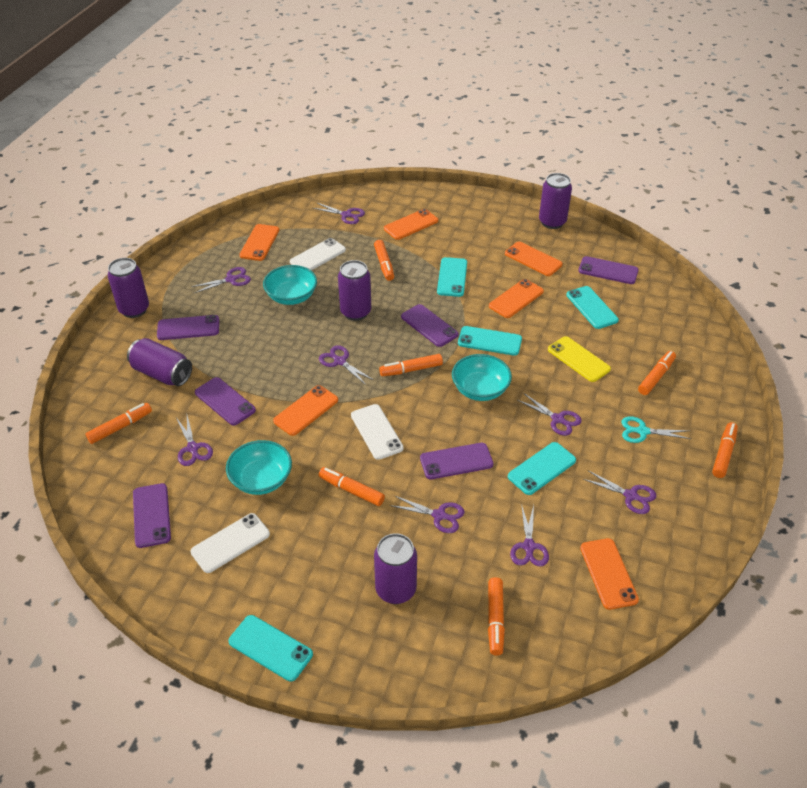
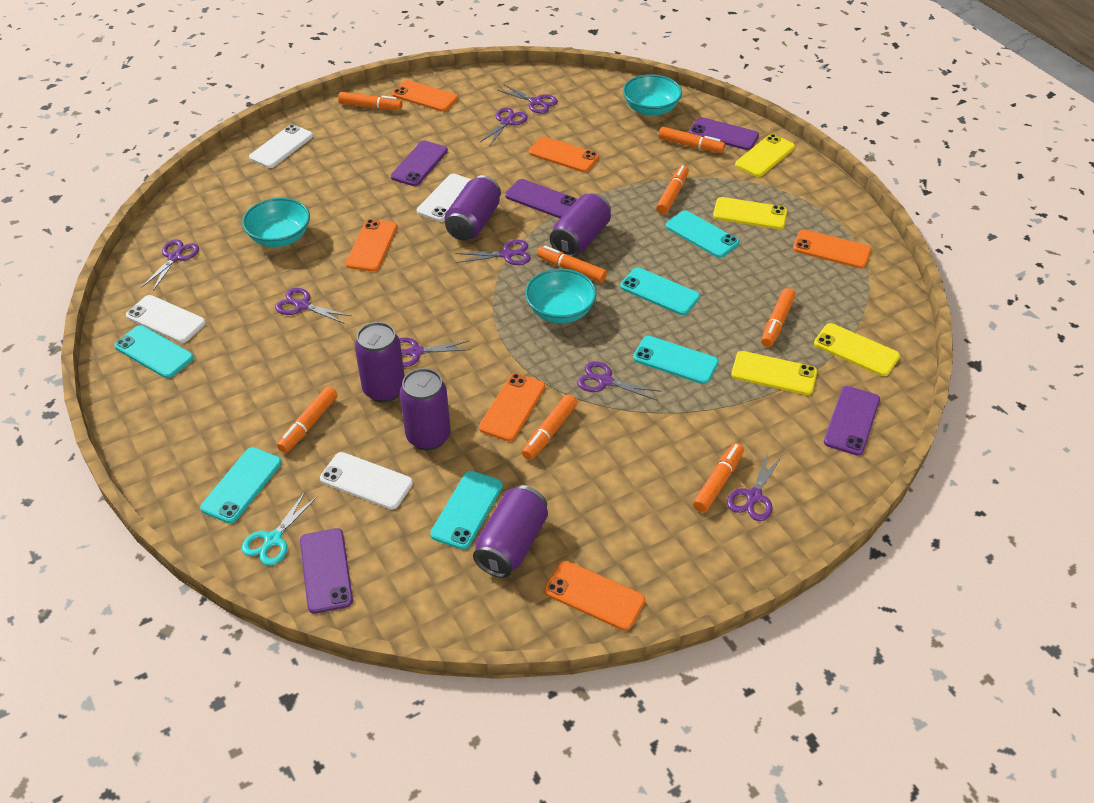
orange marker: [86,403,152,444] [319,467,385,506] [374,240,394,281] [379,354,443,376] [488,577,505,656] [638,351,676,395] [712,422,738,478] = 7 -> [277,386,338,453] [338,92,403,110] [522,394,577,460] [537,246,607,283] [656,165,689,215] [659,127,725,153] [693,443,744,513] [761,288,796,347] = 8
purple phone: [133,483,171,548] [157,315,219,340] [195,377,256,426] [401,304,459,347] [420,443,494,479] [578,256,639,284] = 6 -> [300,528,353,614] [391,141,448,186] [505,179,578,218] [689,117,759,150] [824,386,880,456] = 5
turquoise phone: [228,615,313,682] [437,257,467,297] [458,326,522,356] [508,442,576,495] [566,286,619,329] = 5 -> [114,325,194,378] [200,447,282,524] [430,471,503,550] [620,268,700,315] [633,336,719,384] [666,211,739,258] = 6
white phone: [191,513,270,573] [290,238,346,270] [351,404,404,460] = 3 -> [126,295,206,343] [249,124,313,168] [320,452,413,509] [417,174,472,222] = 4
yellow phone: [548,336,611,382] = 1 -> [713,197,787,229] [731,351,817,395] [735,134,795,177] [814,323,900,376] = 4

